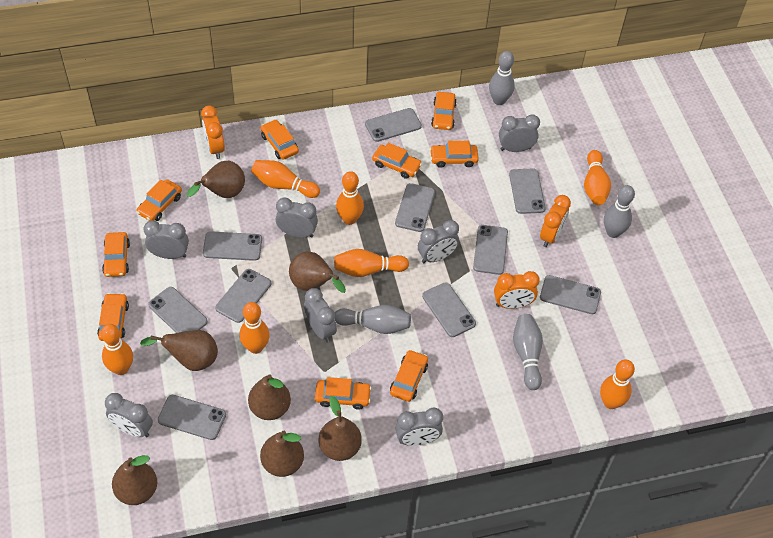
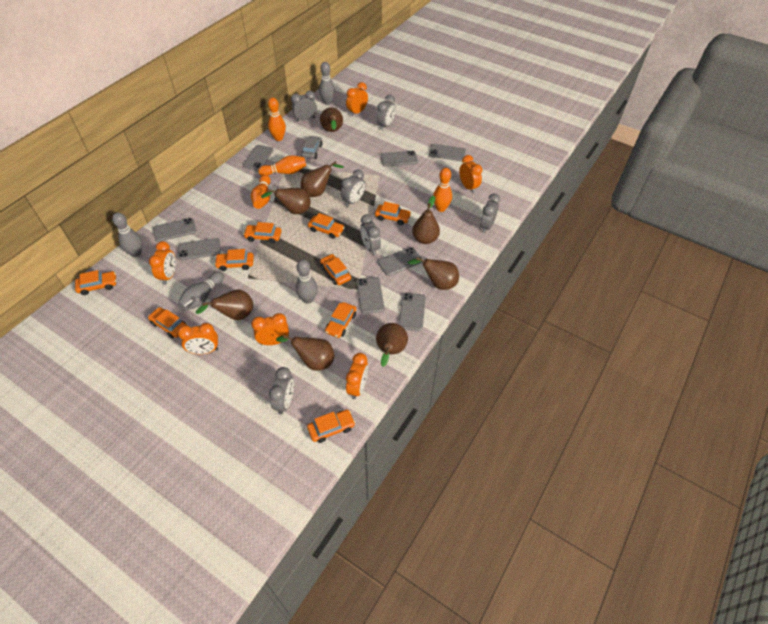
brown pear: [112,455,157,505] [140,330,218,371] [187,161,245,198] [248,374,291,420] [260,431,304,477] [289,251,346,293] [319,396,362,461] = 7 -> [196,290,253,320] [261,188,311,214] [276,335,334,371] [301,161,344,197] [320,107,343,132] [376,323,408,367] [408,257,459,290] [412,196,440,244] = 8
grey car: none = 0 -> [301,136,322,159] = 1
grey clock: [105,393,153,437] [143,221,189,259] [276,198,318,238] [304,288,337,342] [396,408,443,446] [418,220,459,263] [499,115,540,152] = 7 -> [269,367,294,414] [291,91,317,122] [341,169,366,207] [360,214,381,255] [377,95,395,130] [480,193,500,233] = 6
grey phone: [148,287,208,333] [158,395,226,440] [203,231,262,261] [215,269,271,323] [365,108,422,142] [395,183,435,232] [422,282,476,337] [473,225,508,275] [509,168,546,214] [540,275,601,314] = 10 -> [153,218,196,242] [178,238,221,260] [243,145,273,171] [357,277,384,314] [378,247,423,276] [381,151,418,167] [399,293,426,331] [429,144,466,161] = 8
orange bowling pin: [101,324,133,375] [239,302,270,354] [251,160,320,198] [334,249,409,277] [336,171,364,225] [584,150,611,205] [600,360,635,409] = 7 -> [251,175,271,209] [258,155,306,176] [268,97,286,141] [433,168,452,212] = 4
orange clock: [201,106,225,159] [494,271,540,309] [540,195,571,247] = 3 -> [149,241,176,285] [178,323,218,354] [251,313,289,345] [346,82,368,116] [346,353,368,399] [459,155,482,193] = 6

